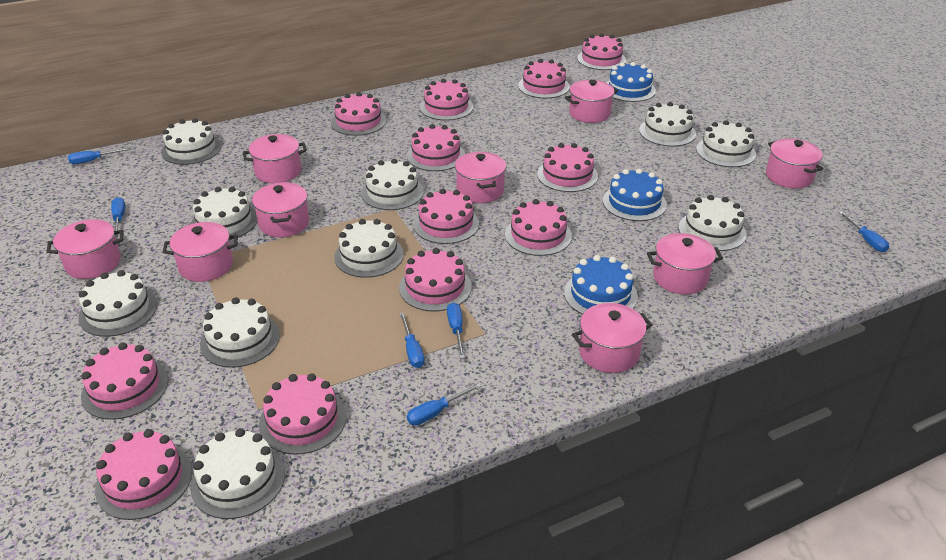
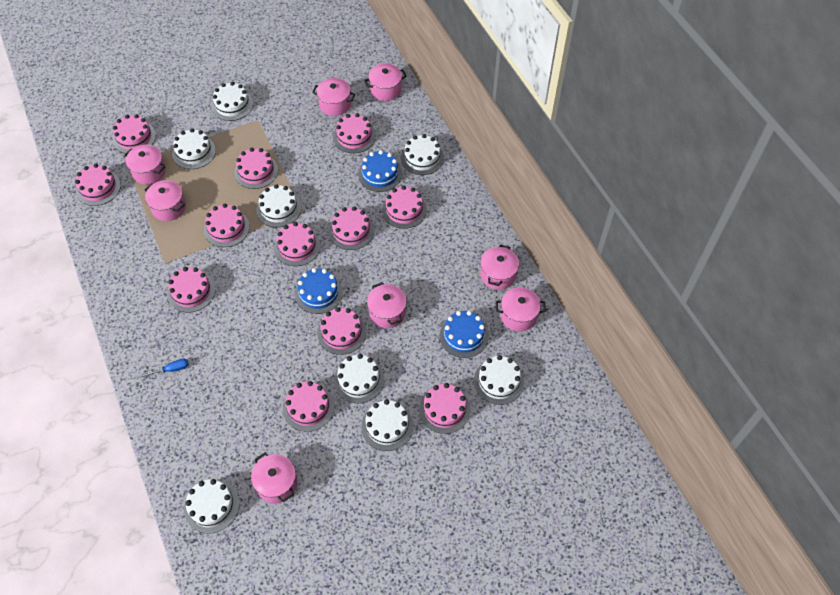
blue screwdriver: [68,147,131,164] [111,197,125,237] [399,312,424,368] [407,383,482,425] [447,303,465,359] [839,211,889,252] = 6 -> [138,359,189,379] = 1
pink pot: [46,219,124,279] [163,222,238,282] [243,134,307,184] [252,182,309,237] [455,152,506,203] [565,80,618,123] [572,303,653,373] [647,233,723,294] [766,139,823,188] = 9 -> [124,145,166,185] [145,180,186,221] [251,453,297,503] [312,78,355,116] [364,63,407,101] [367,282,407,328] [480,245,519,290] [496,287,546,331] = 8
white cake: [78,270,157,337] [161,118,221,165] [190,428,285,519] [191,187,258,240] [200,297,280,368] [334,219,404,278] [361,159,424,210] [639,102,696,147] [678,195,747,251] [696,120,756,167] = 10 -> [172,128,216,169] [184,479,239,534] [211,82,253,121] [256,184,302,227] [334,354,384,403] [361,399,413,451] [401,134,444,175] [474,355,524,405] = 8

